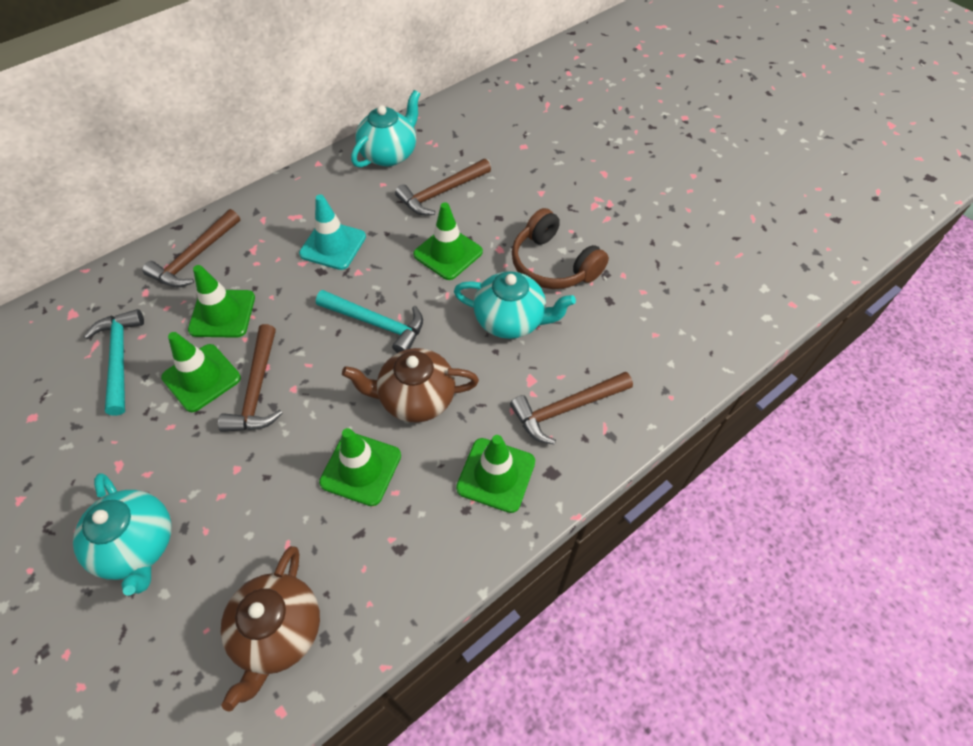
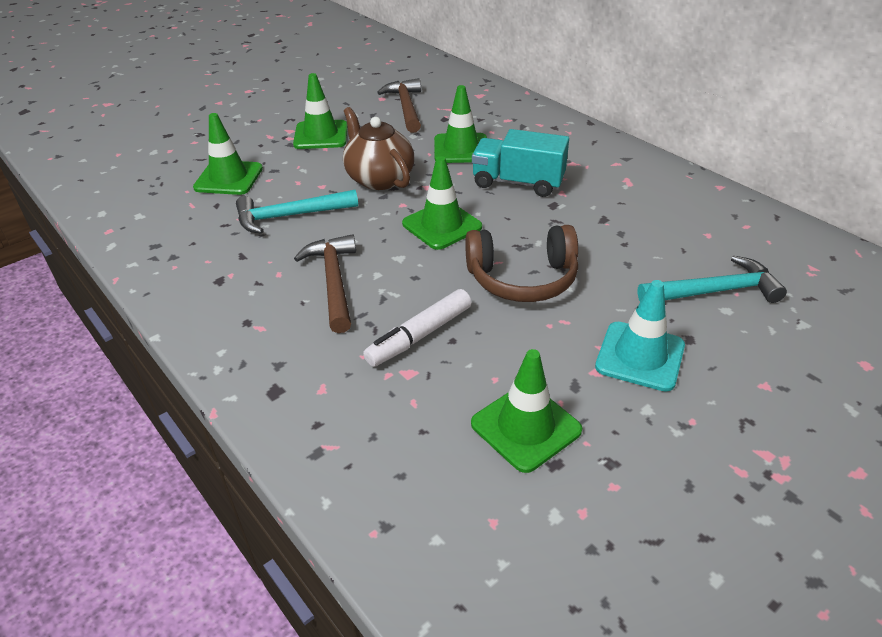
brown hammer: [142,209,240,287] [218,324,283,432] [395,159,491,215] [510,372,633,445] = 4 -> [294,234,356,333] [377,78,421,133] = 2
brown teapot: [221,546,320,712] [342,348,479,423] = 2 -> [343,107,414,190] = 1
turquoise teapot: [73,473,172,595] [351,90,420,168] [454,271,576,339] = 3 -> none = 0
turquoise truck: none = 0 -> [472,129,569,197] = 1
white marker: none = 0 -> [363,289,472,367] = 1

